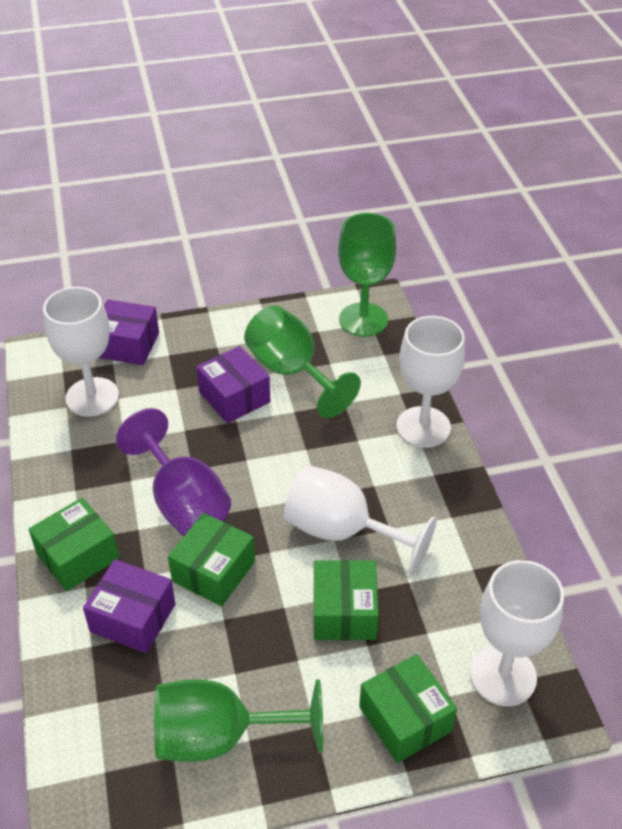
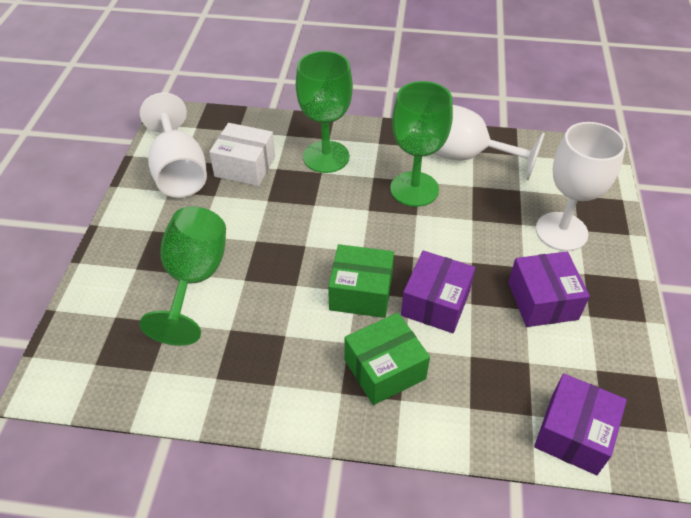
green box: [29,498,119,591] [168,513,255,606] [314,560,379,640] [359,654,457,763] = 4 -> [328,244,394,318] [344,313,430,405] = 2
purple goblet: [116,408,231,536] = 1 -> none = 0
white box: none = 0 -> [209,123,275,186] = 1
white goblet: [43,287,119,417] [284,465,437,575] [396,316,465,448] [470,560,564,706] = 4 -> [140,93,207,198] [434,105,545,180] [536,122,626,251] = 3

